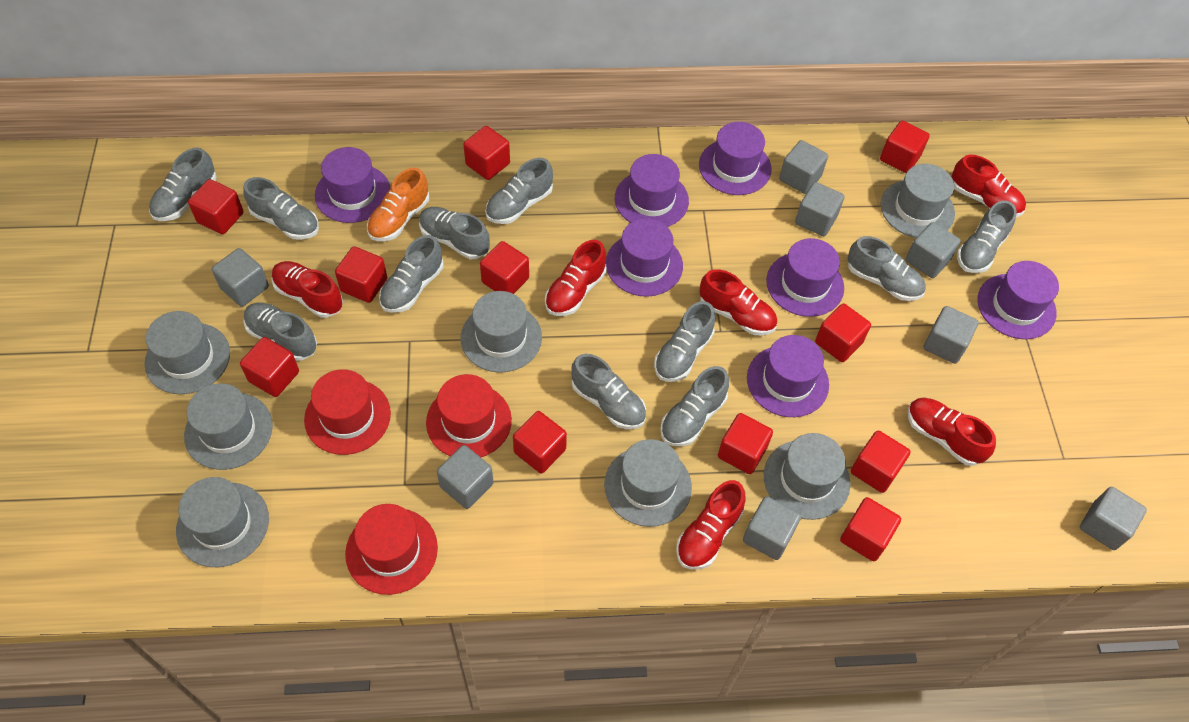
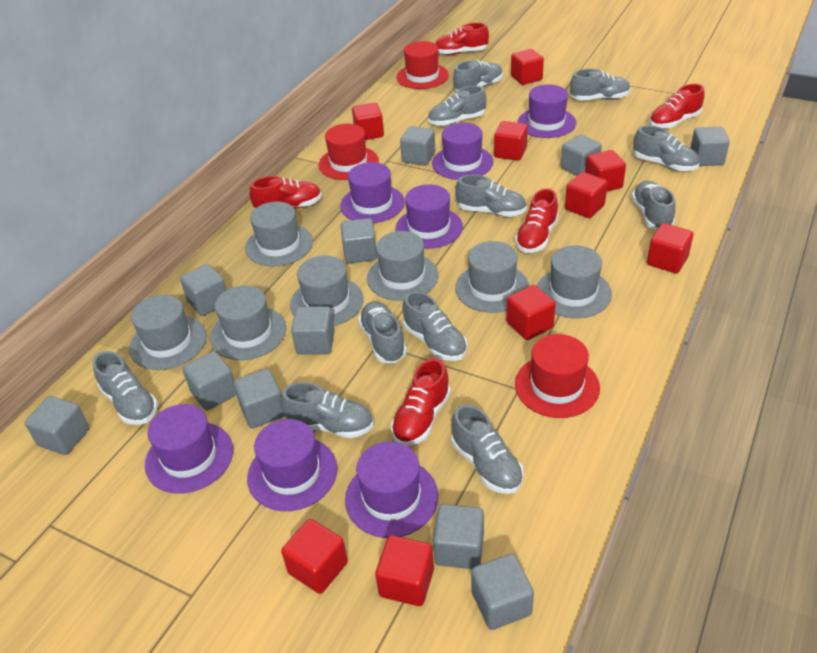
grey cube: [212,248,269,307] [437,445,494,509] [743,496,801,560] [779,140,828,194] [795,182,844,236] [906,222,961,278] [923,306,979,364] [1080,487,1147,550] = 8 -> [24,396,90,455] [180,264,227,316] [182,351,236,411] [233,369,285,429] [291,306,335,355] [341,218,377,263] [400,126,435,166] [433,504,484,569] [471,554,534,630] [561,134,602,176] [691,127,730,166] = 11
orange shoe: [367,168,429,241] = 1 -> none = 0
red cube: [188,179,244,234] [240,337,299,397] [335,246,387,303] [463,126,510,180] [480,241,529,294] [513,411,567,474] [718,413,773,474] [815,303,871,362] [840,497,901,561] [851,431,911,493] [880,121,930,173] = 11 -> [281,519,348,594] [352,103,384,140] [375,535,434,606] [494,121,528,161] [506,285,556,340] [511,49,544,85] [565,172,608,218] [585,150,626,192] [647,223,693,274] = 9
red shoe: [271,261,343,318] [545,240,607,316] [676,480,746,569] [700,269,777,335] [908,398,996,466] [952,155,1026,217] = 6 -> [250,176,322,209] [391,358,451,446] [435,23,489,55] [515,188,559,253] [649,84,705,128] = 5

